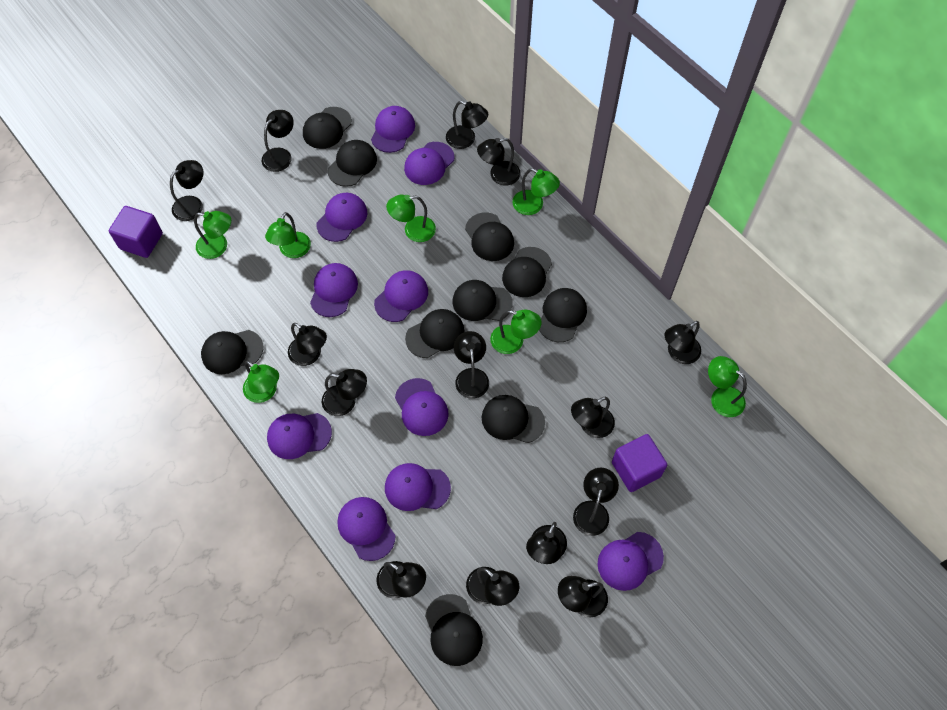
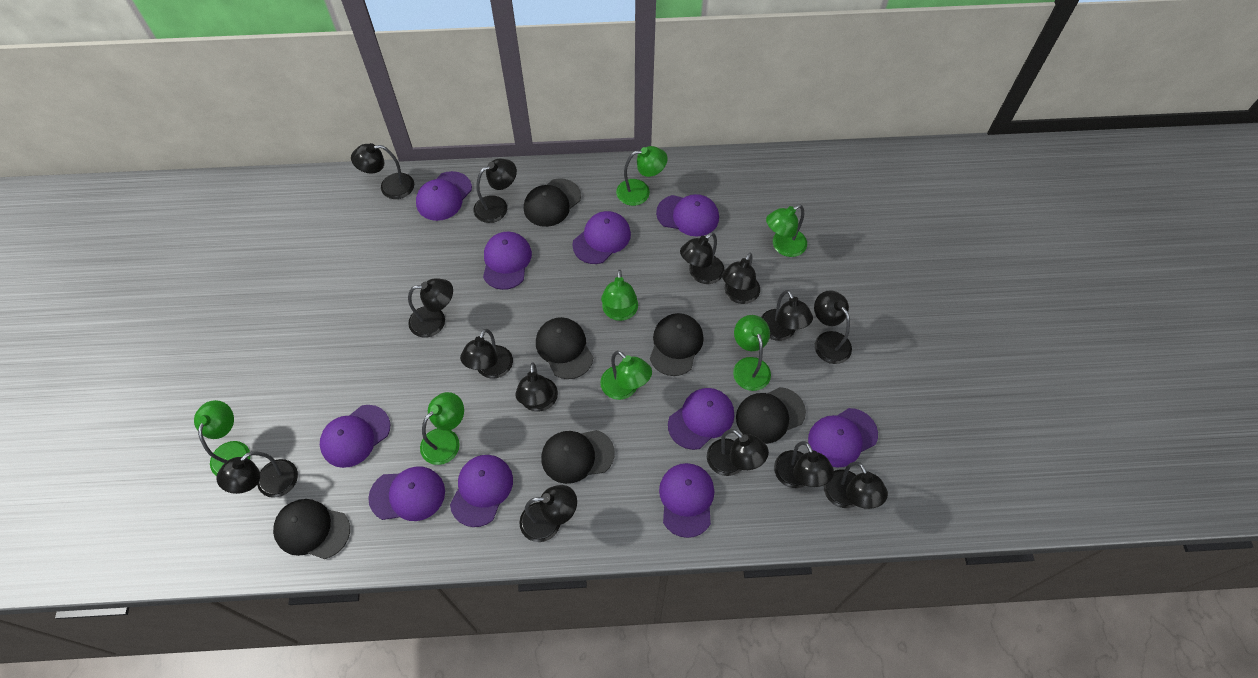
black cap: [201,330,264,374] [303,107,352,149] [328,140,377,187] [405,309,464,358] [425,594,483,666] [452,280,513,321] [465,212,514,261] [482,395,545,443] [502,247,552,297] [539,288,587,342] = 10 -> [273,499,350,559] [524,178,581,227] [536,317,593,379] [541,430,615,484] [650,313,704,376] [736,387,806,444] = 6
purple cube: [109,206,163,258] [612,434,667,492] = 2 -> none = 0

